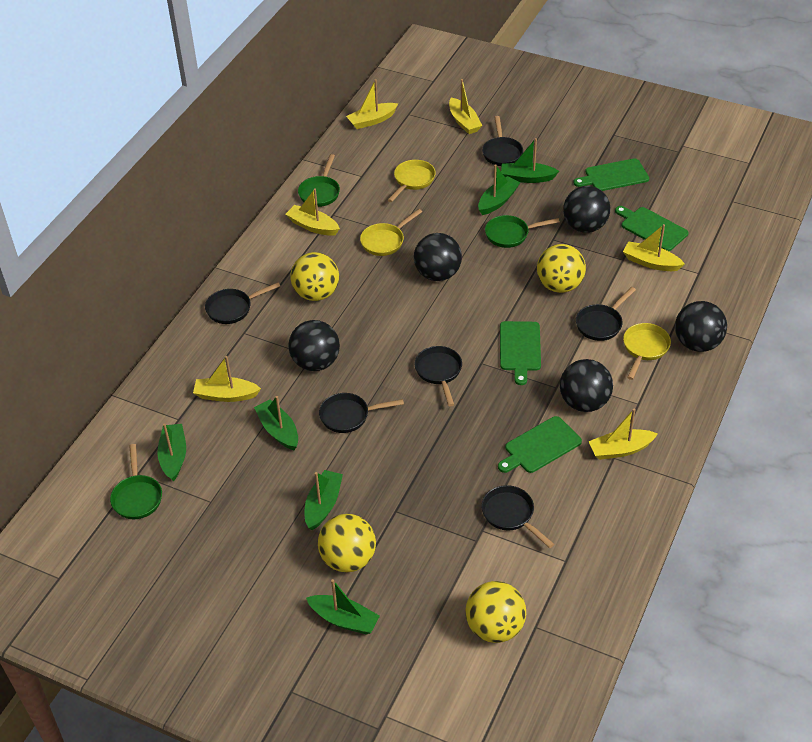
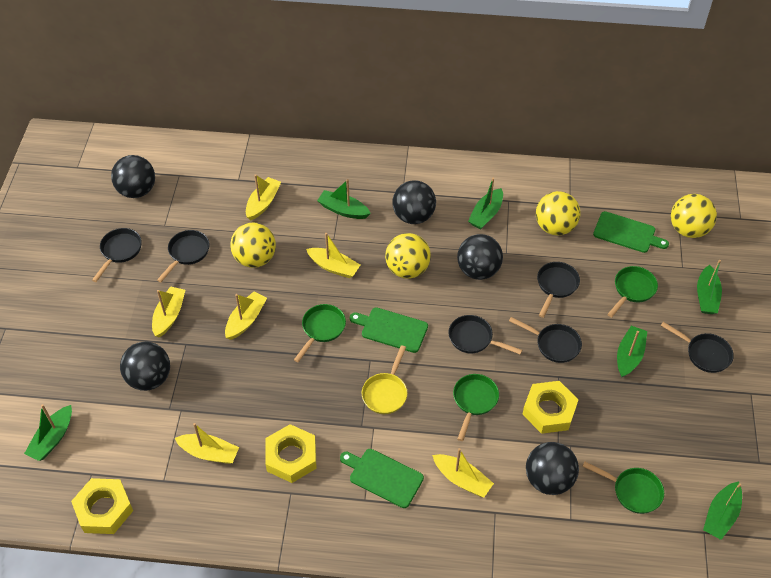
green cutting board: [498,416,582,473] [500,321,541,385] [573,158,649,191] [615,206,688,251] = 4 -> [340,449,424,508] [350,307,428,353] [593,211,669,253] = 3
green pan: [110,444,162,519] [298,154,340,207] [485,215,560,248] = 3 -> [294,304,346,362] [453,374,499,441] [582,462,664,514] [607,266,658,317] = 4
yellow nut: none = 0 -> [71,478,133,534] [265,424,317,483] [522,381,579,434] = 3
yellow pan: [360,209,422,256] [388,160,436,202] [623,323,671,380] = 3 -> [362,345,407,414] = 1

